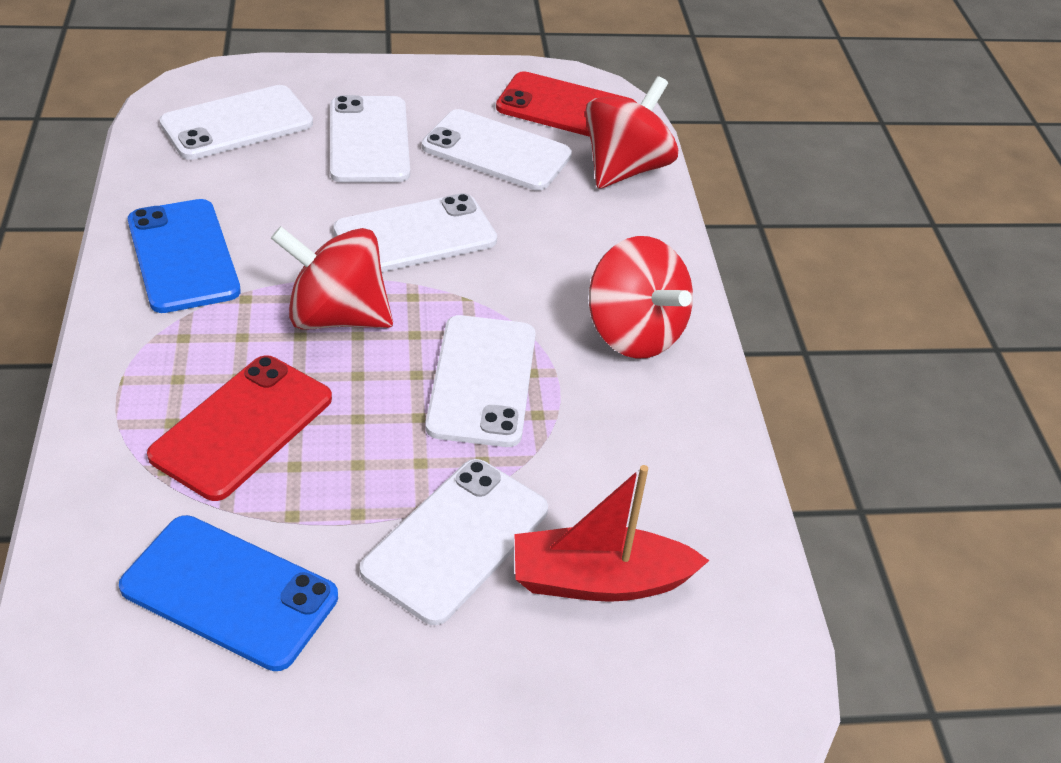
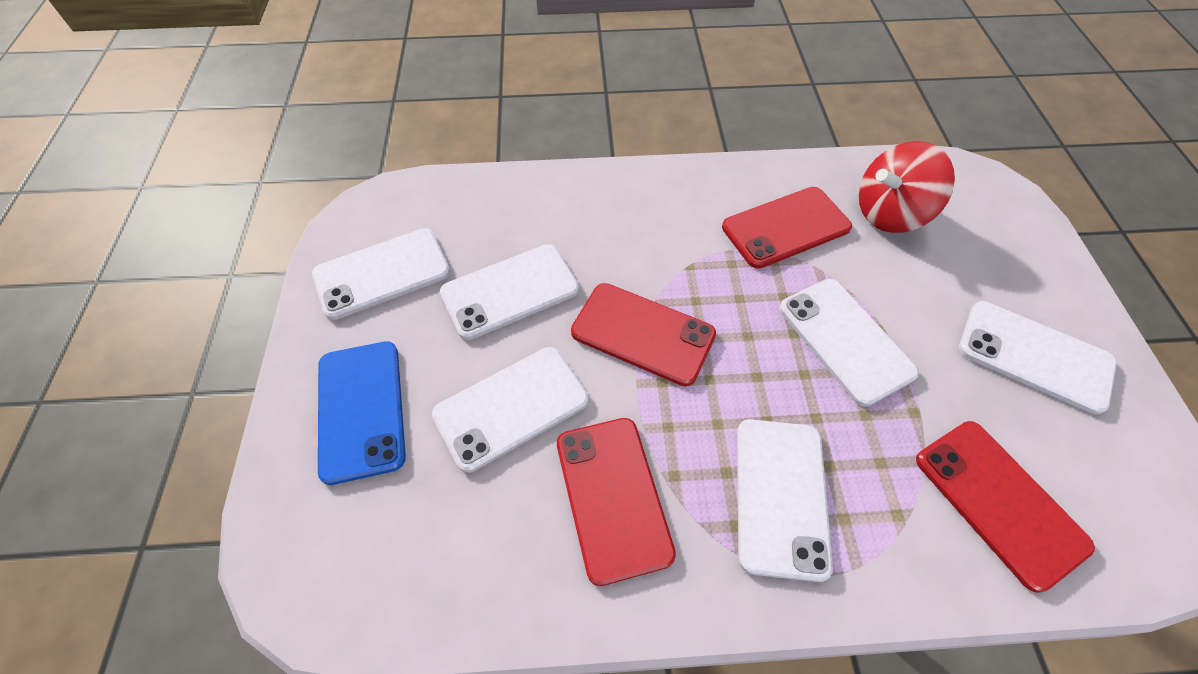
blue phone: [119,515,338,671] [128,199,241,313] = 2 -> [318,341,406,485] = 1
red boat: [515,465,710,602] = 1 -> none = 0
red phone: [147,355,332,501] [496,71,637,137] = 2 -> [557,418,676,586] [571,283,716,386] [722,187,852,269] [916,421,1095,593] = 4
red spinning top: [271,226,393,330] [585,76,678,189] [589,236,693,359] = 3 -> [859,141,955,233] = 1

